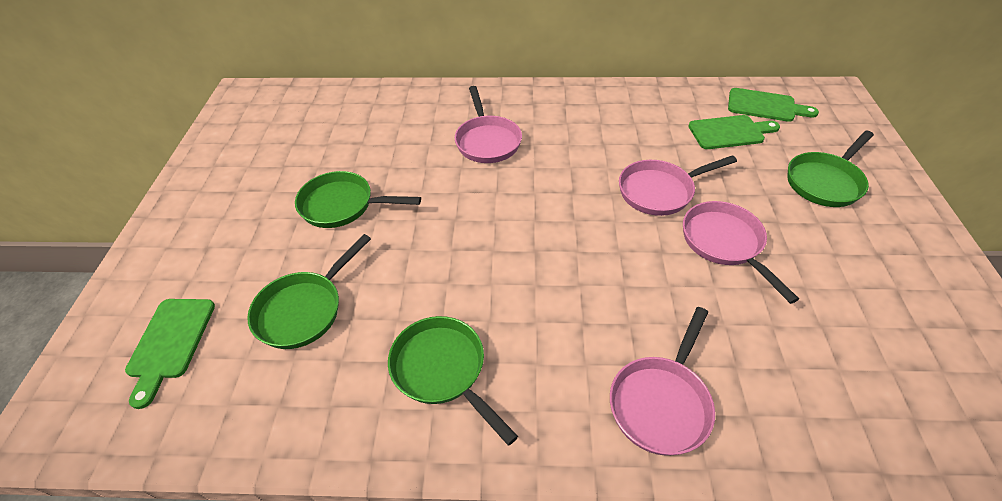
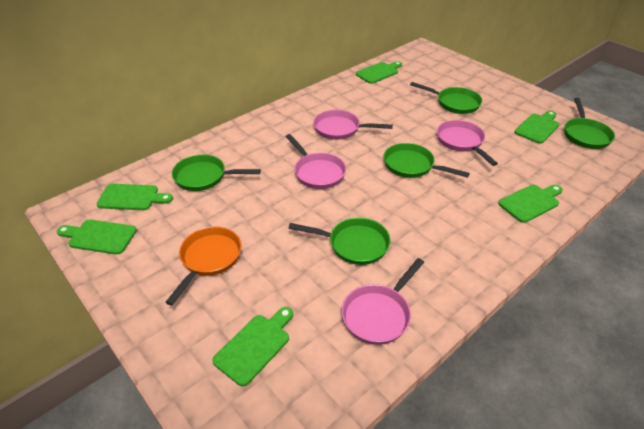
green cutting board: [125,299,215,409] [688,115,780,149] [728,88,819,122] = 3 -> [57,220,137,255] [97,184,173,210] [212,307,293,387] [356,61,402,84] [498,185,563,223] [514,111,559,144] = 6
green pan: [247,234,371,349] [295,171,421,228] [388,316,518,446] [787,130,874,207] = 4 -> [172,154,261,191] [288,217,390,265] [384,143,470,178] [410,82,482,114] [564,98,615,149] = 5
orange pan: none = 0 -> [165,227,241,306] = 1

